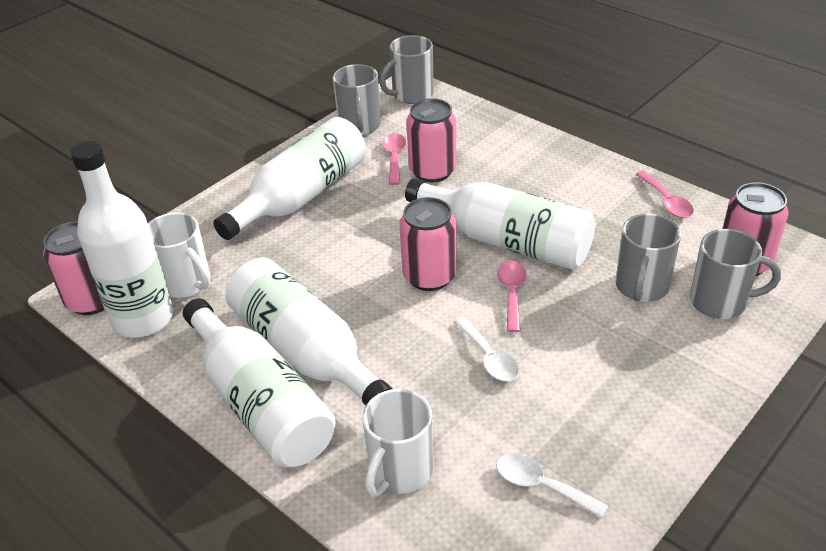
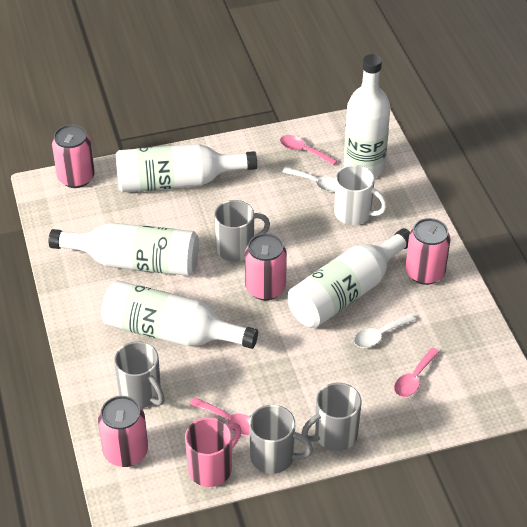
pink mug: none = 0 -> [185,417,241,487] = 1
white mug: [148,212,210,298] [362,389,433,497] = 2 -> [334,165,387,225] = 1

